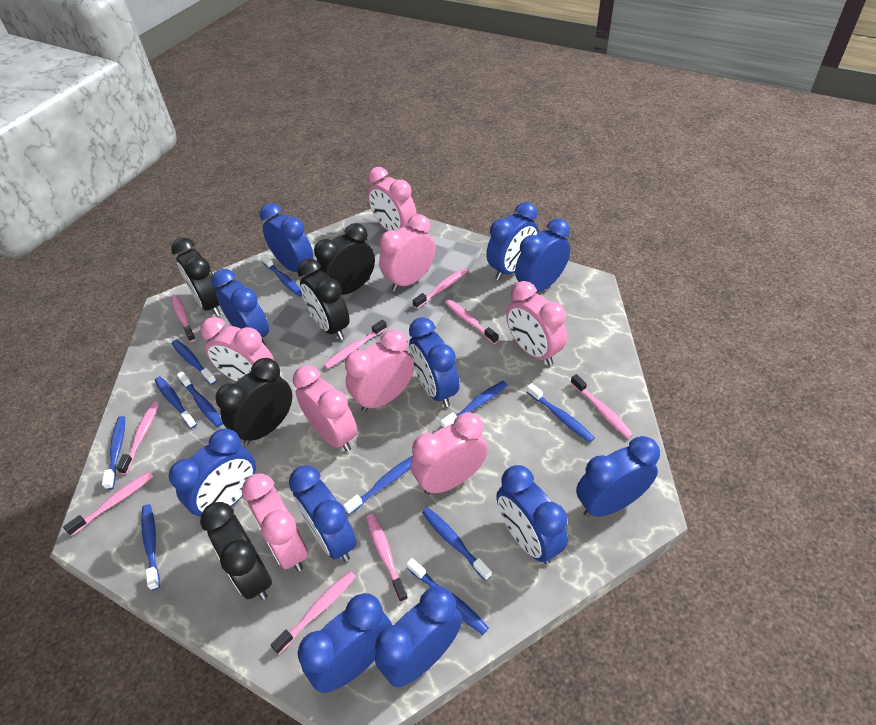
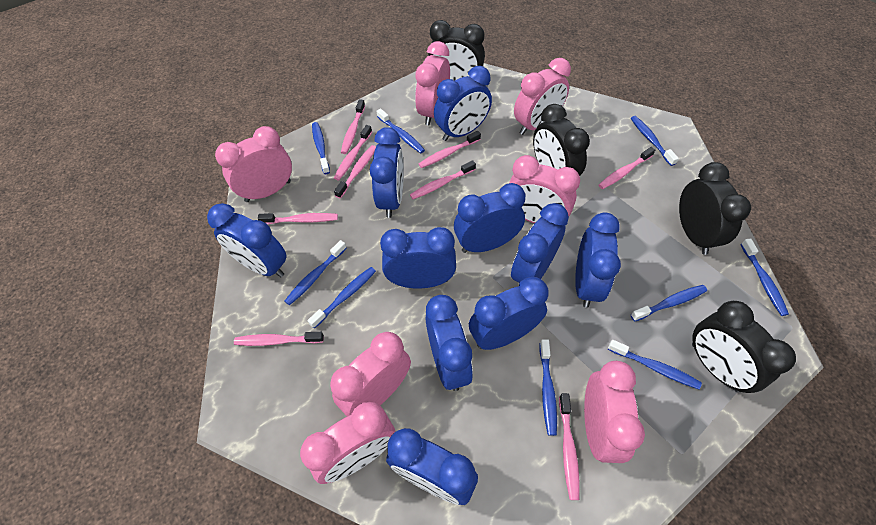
black clock: [171,237,221,317] [200,502,272,600] [215,358,292,445] [297,258,350,340] [314,223,375,295] = 5 -> [428,20,485,81] [533,104,590,176] [679,162,751,255] [692,301,796,393] = 4
blue clock: [169,429,256,517] [212,269,269,346] [260,203,313,276] [289,465,357,561] [298,593,392,693] [375,586,463,688] [409,317,460,407] [486,202,539,280] [496,465,568,564] [515,219,571,292] [576,436,660,517] = 11 -> [207,203,286,277] [370,127,404,218] [380,227,456,289] [386,428,478,505] [426,295,473,391] [434,66,492,141] [454,183,526,253] [469,277,549,350] [511,203,569,283] [575,212,621,308] = 10
blue toothbrush: [102,416,125,490] [141,504,160,590] [155,376,197,429] [172,340,217,385] [177,371,223,427] [261,254,302,297] [343,456,413,515] [407,558,489,635] [422,507,492,581] [440,381,507,428] [527,383,595,442] = 11 -> [284,240,346,305] [307,267,376,328] [312,122,330,174] [377,109,425,154] [539,339,557,436] [608,340,702,389] [631,116,679,166] [631,285,707,321] [741,238,789,316] = 9
pink clock: [200,317,274,382] [242,474,308,571] [293,365,357,452] [345,330,414,412] [368,167,417,231] [379,214,435,292] [411,412,488,495] [506,281,567,365] = 8 -> [215,126,292,202] [300,402,395,484] [330,332,411,416] [415,41,450,125] [509,155,580,223] [514,58,571,135] [584,361,645,463] = 7

